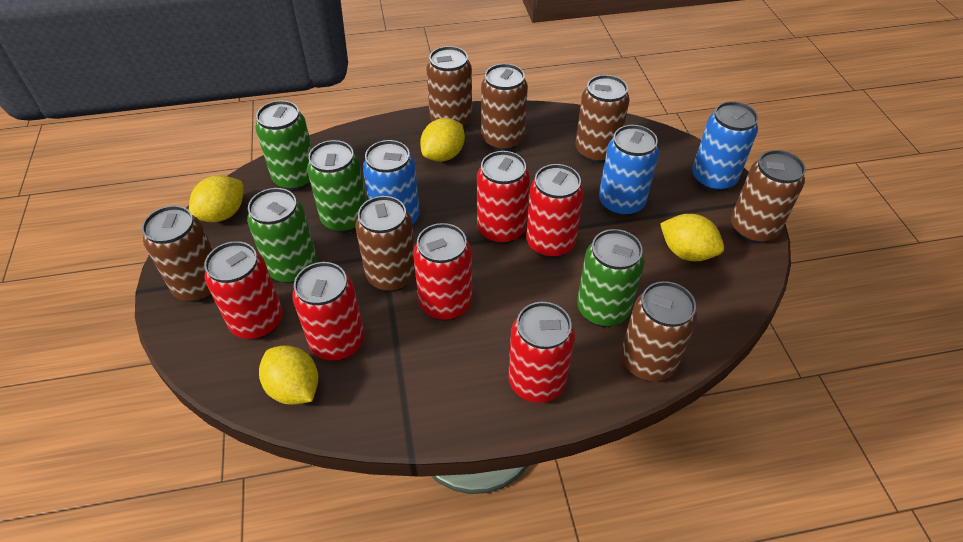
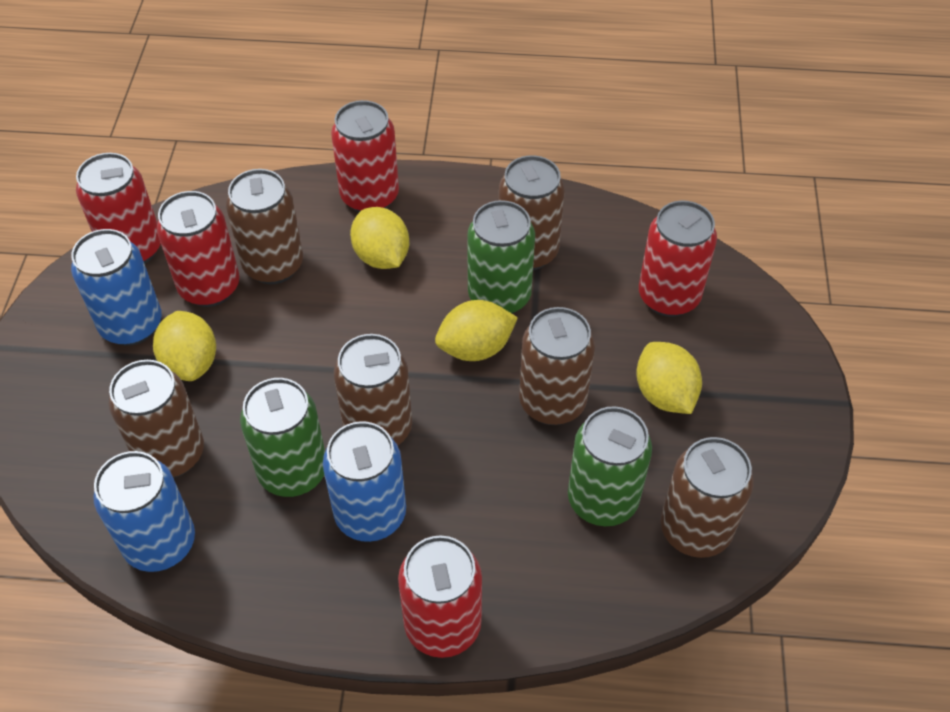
brown can: [142,205,213,302] [355,196,416,292] [426,46,472,129] [481,64,528,151] [575,75,630,163] [621,281,697,381] [731,150,806,244] = 7 -> [109,360,204,478] [226,169,303,284] [334,334,412,445] [499,155,565,270] [519,307,595,425] [661,437,754,558] = 6
green can: [247,188,317,284] [255,100,312,191] [307,140,367,233] [577,229,644,327] = 4 -> [240,378,325,497] [467,200,535,314] [568,406,652,526] = 3
red can: [204,241,283,340] [292,262,364,361] [413,223,472,321] [477,151,530,244] [508,302,575,403] [526,164,584,258] = 6 -> [76,153,161,264] [157,191,240,307] [331,100,399,212] [398,535,482,658] [639,201,717,317] = 5

